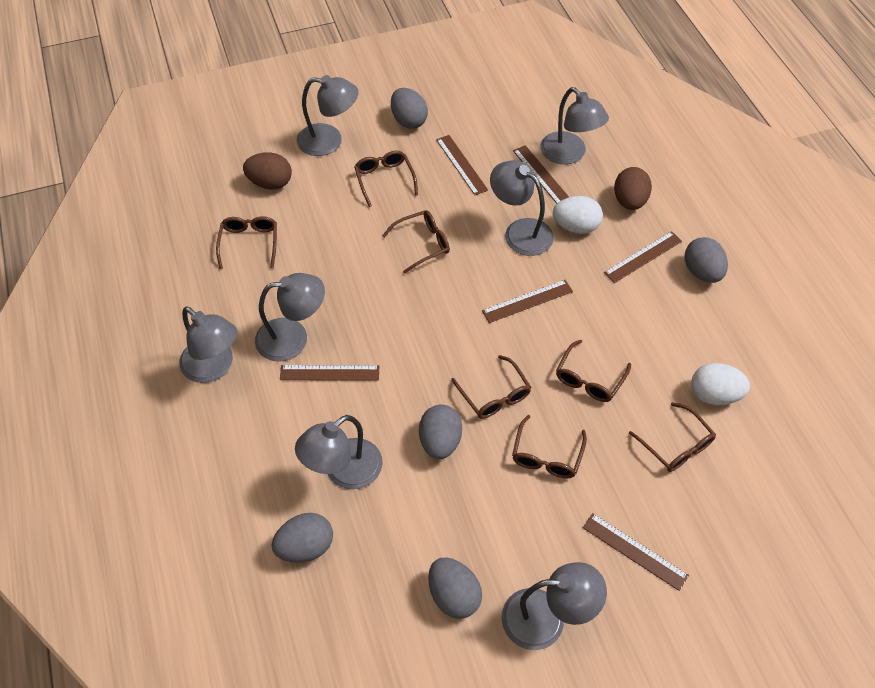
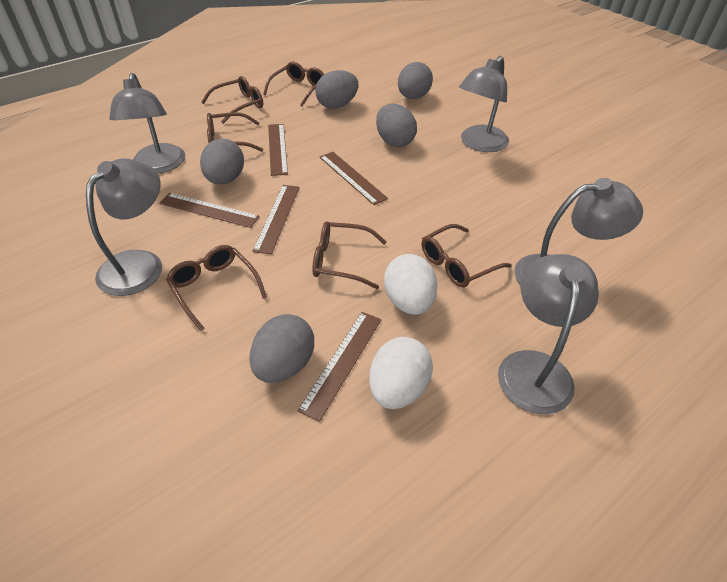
brown egg: [243,152,292,190] [614,167,652,210] = 2 -> none = 0
brown glasses: [216,216,277,269] [354,150,418,207] [382,210,450,274] [451,355,531,419] [512,415,587,478] [556,340,631,402] [629,402,716,472] = 7 -> [166,245,267,331] [201,76,263,124] [207,112,263,152] [263,62,324,106] [312,221,387,289] [422,224,512,287] = 6
brown ruler: [280,365,379,380] [436,135,488,195] [482,280,573,323] [513,145,569,204] [583,513,689,591] [604,231,682,283] = 6 -> [159,193,260,228] [252,185,300,255] [268,124,288,176] [298,312,382,422] [320,152,388,205] = 5
grey lamp: [179,306,238,383] [255,273,325,361] [295,415,383,489] [296,75,359,156] [490,160,554,256] [501,562,607,650] [540,87,609,164] = 7 -> [86,158,162,296] [109,73,185,173] [459,56,509,152] [498,254,599,414] [514,178,643,286] = 5

